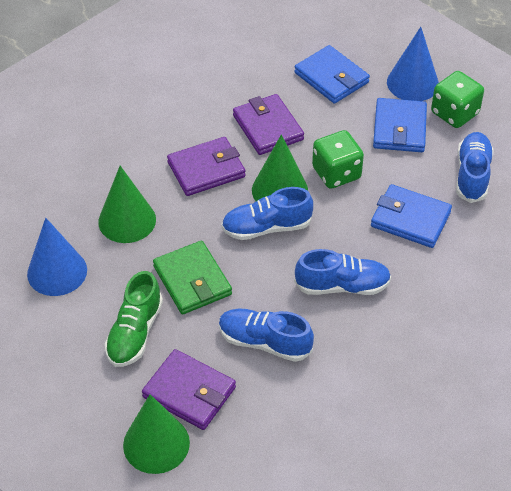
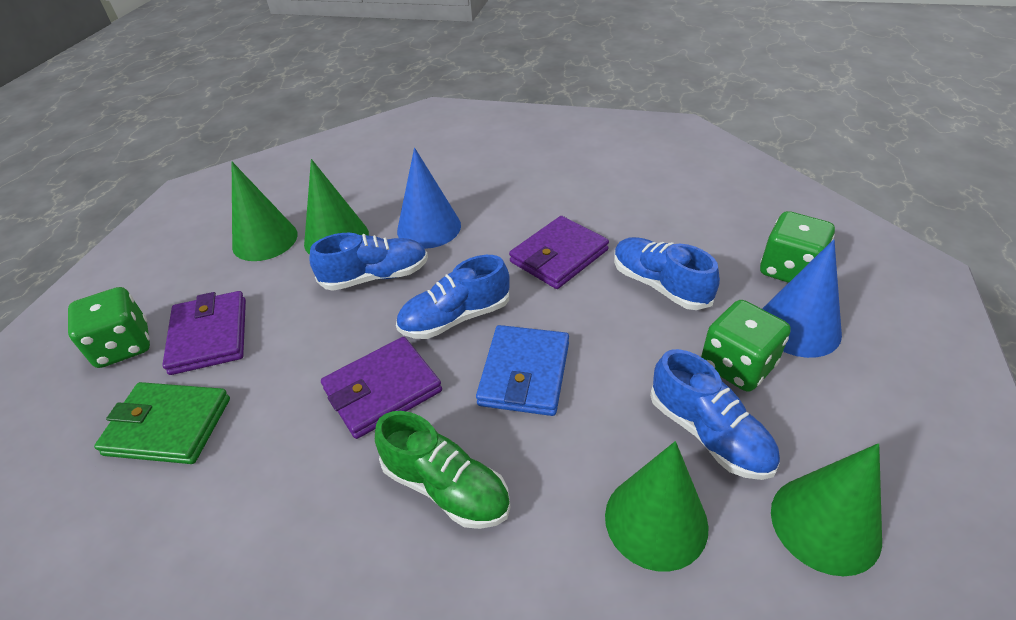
blue wallet: [294,45,370,104] [371,184,452,248] [373,98,427,152] = 3 -> [476,325,569,416] = 1
green cone: [98,166,156,243] [123,394,190,474] [252,135,308,201] = 3 -> [232,162,298,261] [304,159,369,255] [605,441,709,572] [771,443,882,576] = 4
green dice: [312,130,364,189] [431,71,484,128] = 2 -> [68,287,150,368] [701,300,791,392] [760,211,835,283] = 3

